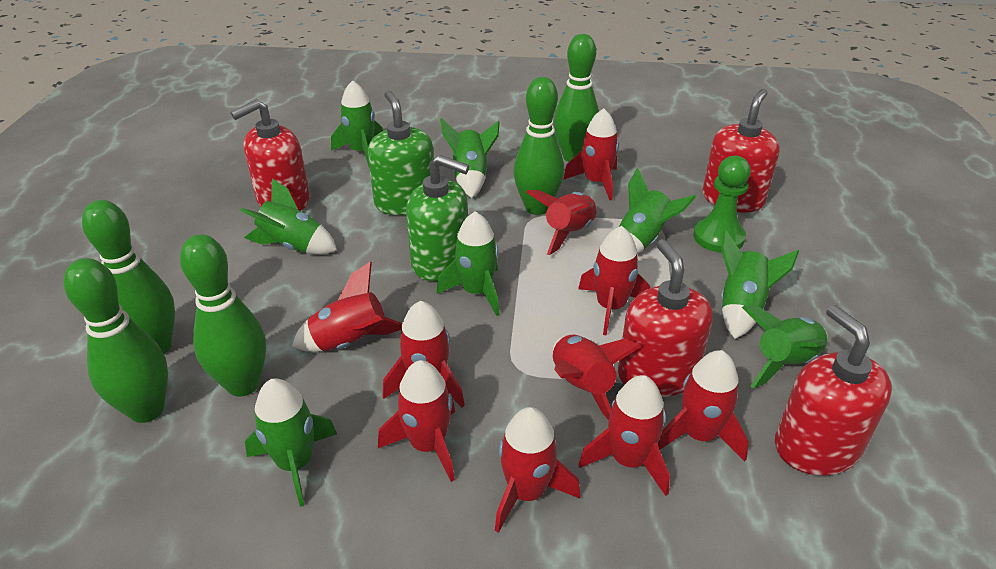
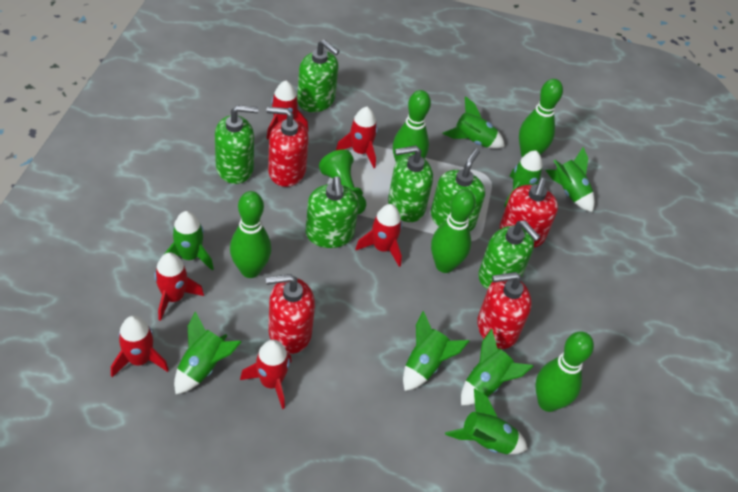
green soap dispenser: [368,91,434,215] [406,155,469,281] = 2 -> [215,105,258,184] [297,39,340,112] [306,176,359,248] [388,145,433,222] [431,148,485,231] [478,220,540,289] = 6
red rocket: [292,261,402,352] [378,360,455,482] [383,301,465,408] [495,407,580,533] [526,190,597,255] [553,335,642,420] [563,109,619,200] [578,226,650,335] [578,375,670,496] [657,350,749,462] = 10 -> [111,316,169,377] [154,252,204,321] [240,340,292,409] [266,81,308,139] [336,107,378,168] [356,204,402,267] = 6

